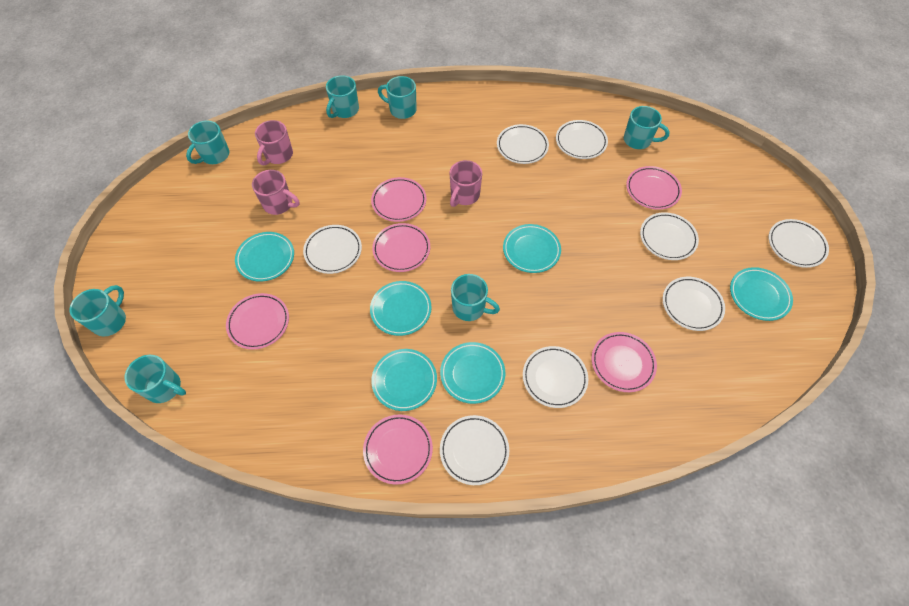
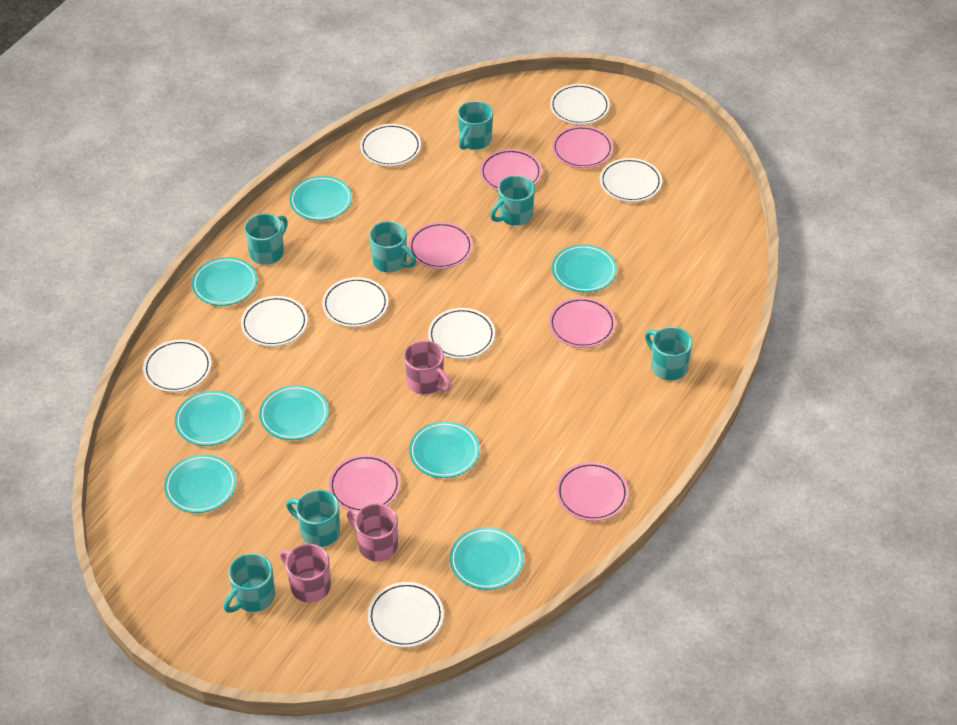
turquoise plate: [235,232,294,282] [370,281,432,336] [371,349,437,411] [440,342,505,404] [503,224,561,273] [730,267,793,321] = 6 -> [164,454,236,513] [175,391,245,446] [192,257,257,306] [259,385,329,440] [289,176,352,221] [409,421,480,478] [450,527,524,590] [552,244,617,292] = 8

